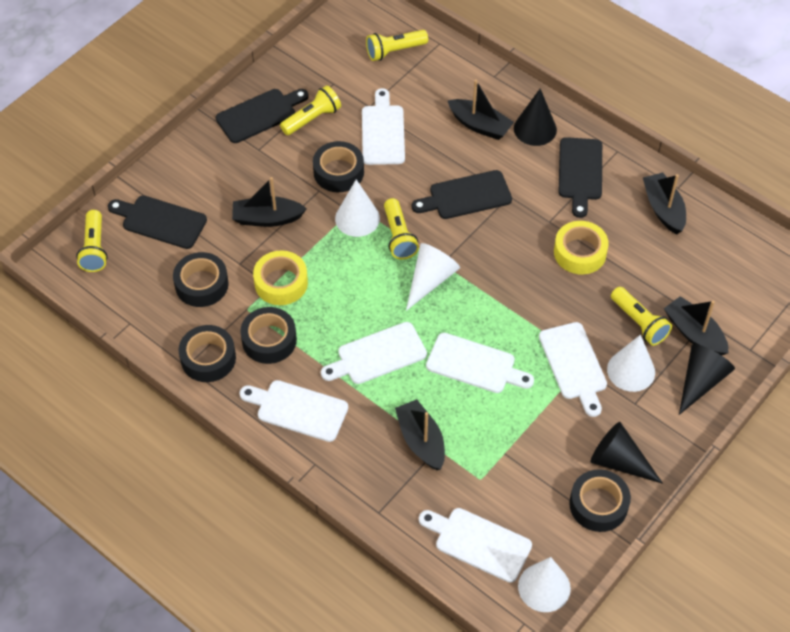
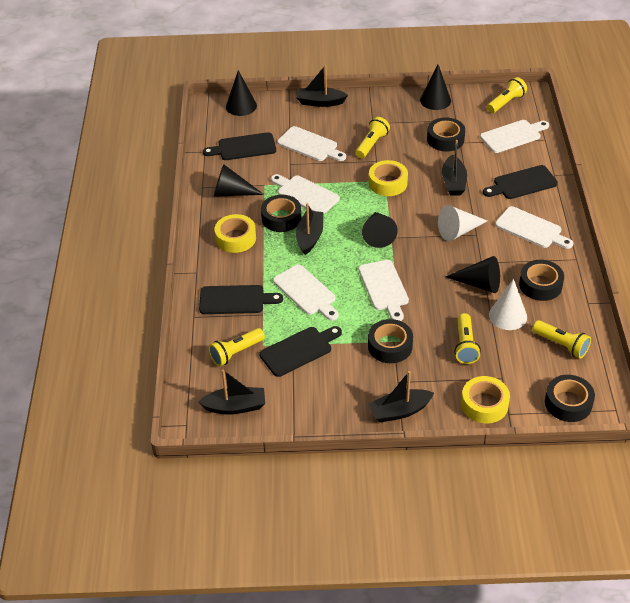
black cone: [514,89,557,146] [590,422,663,484] [679,344,735,415] = 3 -> [214,164,264,197] [226,70,257,116] [362,212,398,248] [420,65,451,110] [445,256,500,293] = 5
white cone: [335,179,380,237] [406,243,460,311] [518,557,571,612] [607,335,655,392] = 4 -> [438,205,487,241] [489,279,527,330] = 2
yellow tape: [253,251,308,305] [554,221,609,274] = 2 -> [215,214,256,253] [369,160,408,196] [461,376,510,423] = 3

